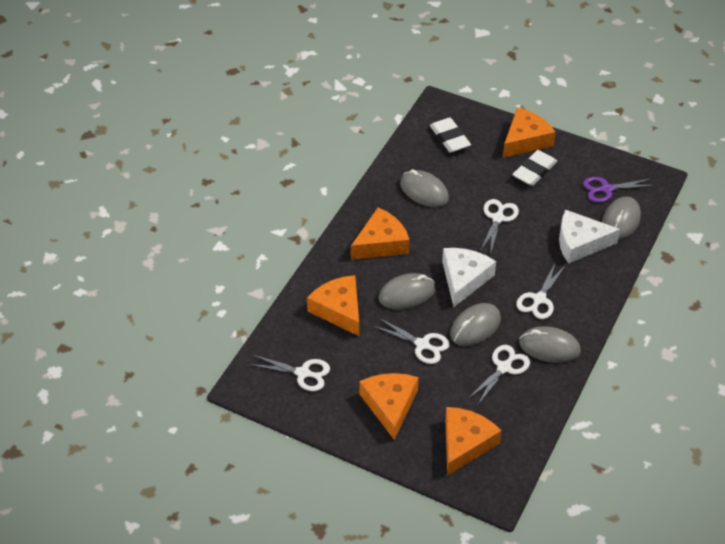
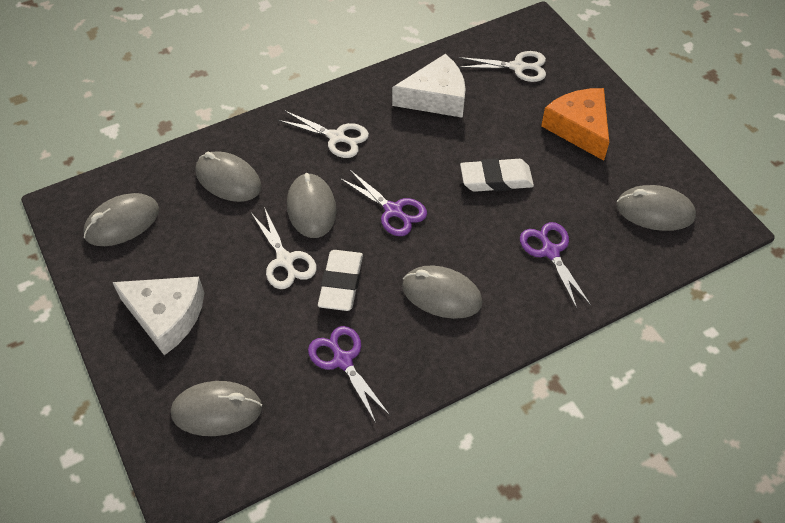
grey mouse: [379,273,436,310] [400,169,449,207] [450,303,501,346] [519,326,581,363] [602,196,641,240] = 5 -> [83,193,159,246] [171,381,262,436] [196,151,262,202] [287,173,337,238] [402,265,482,319] [616,185,696,231] = 6
orange cheese: [307,275,359,336] [351,207,410,260] [360,373,419,440] [445,407,502,476] [503,108,556,158] = 5 -> [541,88,609,161] = 1
purple scissors: [583,177,656,203] = 1 -> [308,326,390,423] [340,169,427,236] [520,222,591,309] = 3
white scissors: [249,355,330,391] [373,318,450,364] [468,345,530,406] [480,199,519,255] [516,264,566,319] = 5 -> [251,207,317,289] [278,110,369,158] [458,51,546,82] = 3

